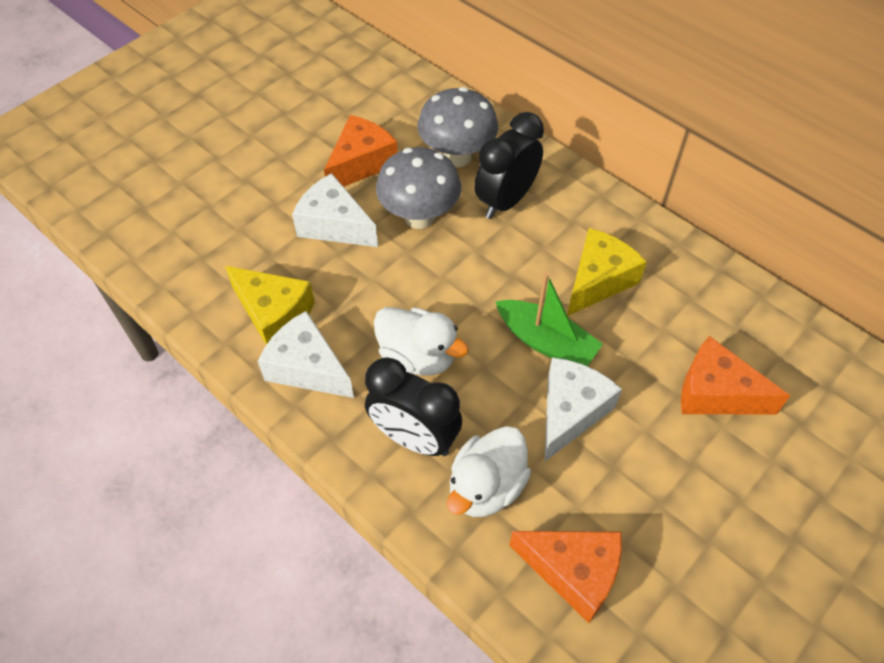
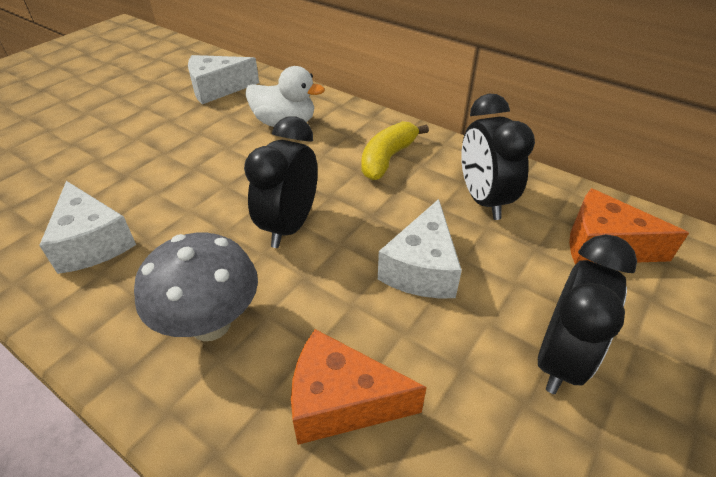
black clock: [365,357,462,456] [474,112,544,219] = 2 -> [244,116,318,248] [461,94,535,220] [538,234,637,394] = 3
green boat: [495,272,603,366] = 1 -> none = 0
grey mushroom: [376,147,461,229] [418,87,498,167] = 2 -> [134,233,258,341] = 1
orange cheese: [324,115,398,187] [509,531,622,623] [681,336,790,414] = 3 -> [291,329,427,445] [569,188,689,264] = 2
white duck: [374,307,469,376] [447,426,531,517] = 2 -> [245,66,325,127] = 1
yellow banana: none = 0 -> [361,121,429,180] = 1
yellow cheese: [225,266,315,345] [567,228,647,316] = 2 -> none = 0

